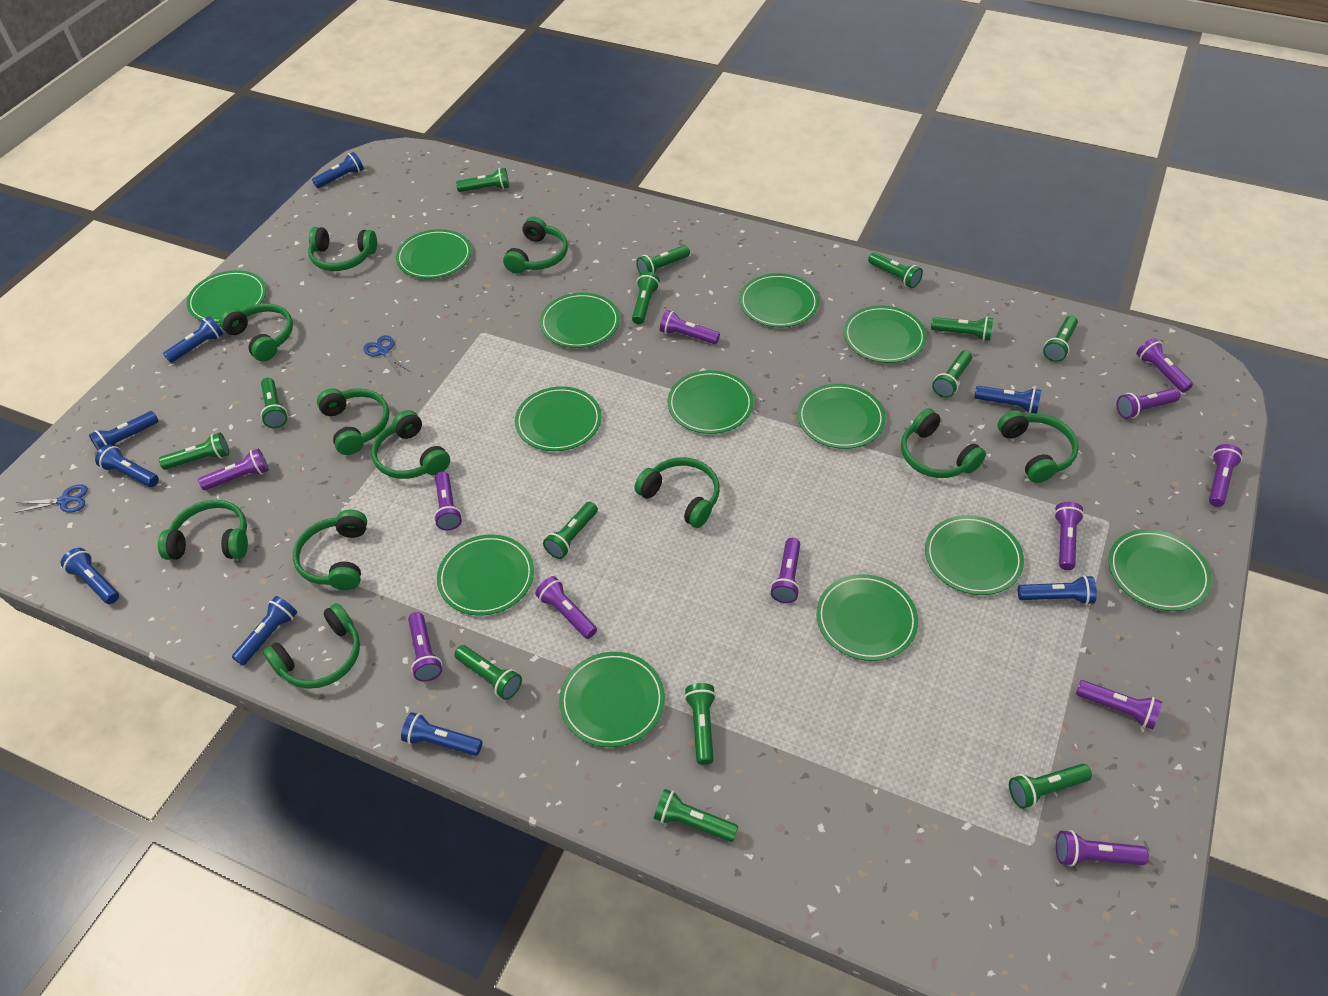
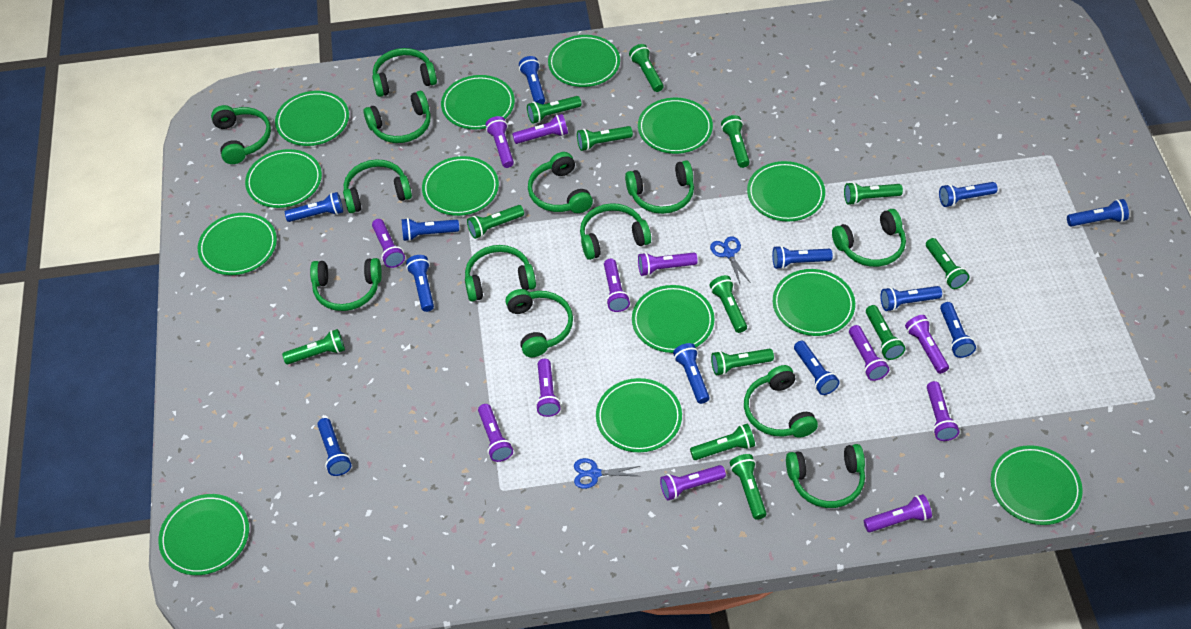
blue flashlight: [61,548,119,604] [89,411,158,451] [95,444,159,487] [163,316,223,363] [232,596,297,665] [312,152,364,188] [401,712,482,756] [974,386,1042,414] [1018,575,1097,605] = 9 -> [285,192,343,222] [317,418,352,476] [402,218,459,241] [406,255,434,312] [519,56,545,104] [673,343,710,404] [772,245,833,269] [794,341,840,395] [880,286,942,311] [939,182,998,207] [940,302,976,358] [1067,199,1129,227] = 12
green flashlight: [159,433,229,470] [261,378,288,428] [454,645,522,700] [456,168,509,192] [543,502,598,559] [632,271,660,324] [636,245,690,274] [654,789,739,842] [684,683,716,765] [868,252,923,288] [931,317,993,341] [932,350,972,398] [1009,764,1092,809] [1043,316,1078,362] = 14 -> [282,329,345,364] [467,205,524,239] [527,96,581,124] [577,126,633,151] [629,44,664,92] [690,423,755,460] [710,275,747,333] [711,349,774,376] [721,115,750,168] [730,454,767,520] [844,182,903,205] [866,305,906,360] [926,238,969,289] = 13
green headphones: [158,500,248,560] [219,303,293,361] [263,603,360,689] [293,510,367,590] [308,227,377,271] [317,388,389,455] [371,410,450,479] [503,217,568,274] [634,457,720,528] [901,409,986,478] [998,410,1079,483] = 11 -> [211,105,271,164] [310,258,382,311] [343,159,412,213] [363,91,431,143] [372,48,437,97] [465,245,536,301] [505,289,573,357] [528,152,593,213] [580,203,651,260] [625,160,694,214] [744,365,818,438] [786,444,865,508] [832,209,906,267] = 13

